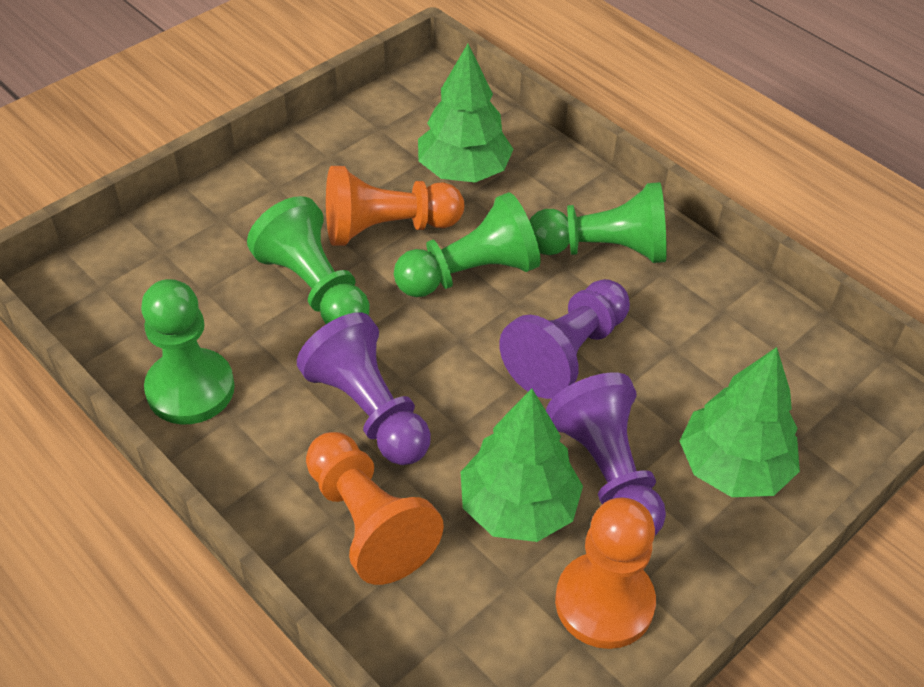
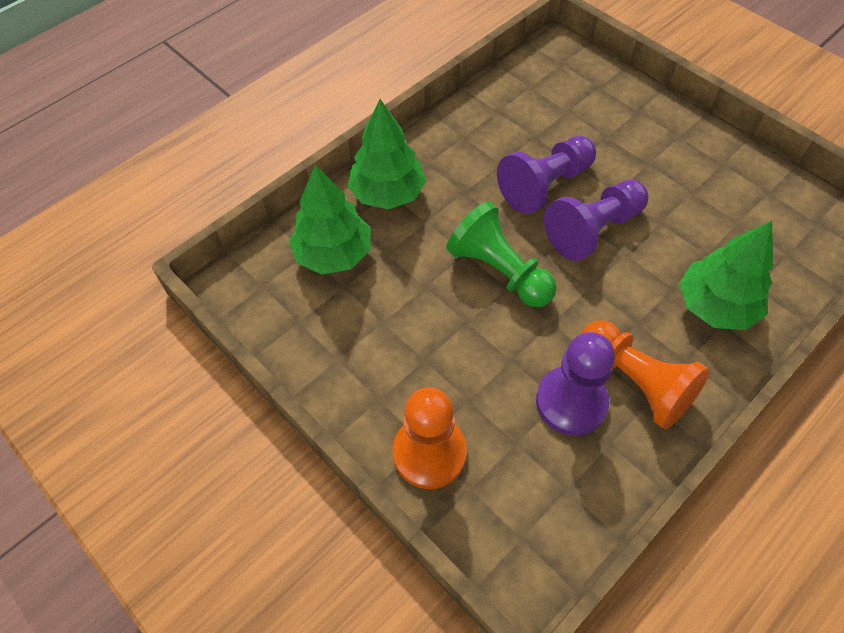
green pawn: [141,279,235,424] [247,196,370,324] [394,192,541,297] [529,182,667,263] = 4 -> [446,201,557,307] = 1
orange pawn: [306,432,444,585] [326,166,464,246] [555,497,656,649] = 3 -> [393,387,467,489] [581,320,710,429] = 2

